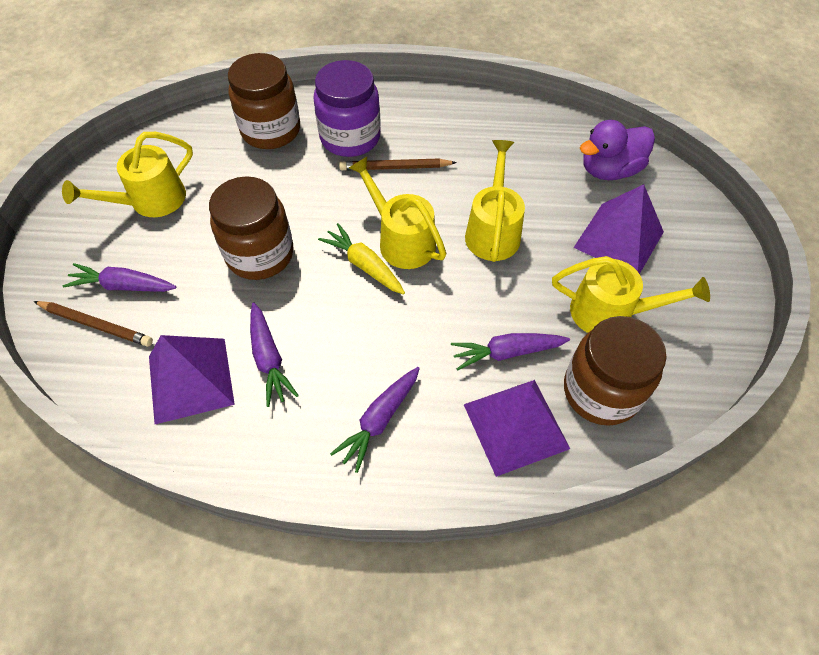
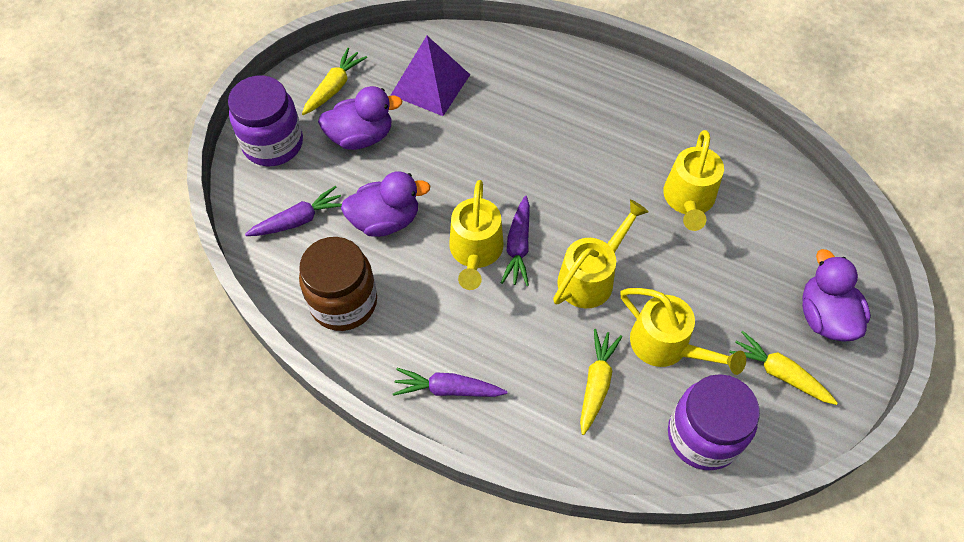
brown jar: [209,176,294,280] [228,53,300,149] [564,316,667,426] = 3 -> [299,237,377,331] = 1
brown pencil: [33,301,153,347] [339,158,457,170] = 2 -> none = 0
purple carrot: [63,263,177,292] [250,302,299,407] [330,367,420,473] [451,333,570,370] = 4 -> [245,186,342,236] [393,368,508,397] [501,196,530,286] = 3
purple duck: [580,120,655,180] = 1 -> [318,86,402,150] [341,171,430,237] [802,249,871,342] = 3
purple jar: [313,60,381,157] = 1 -> [228,76,303,166] [668,374,760,470] = 2
purple pyramid: [149,335,235,424] [464,380,570,477] [574,184,664,274] = 3 -> [391,36,470,116] = 1
yellow carrot: [318,223,405,294] = 1 -> [302,48,367,115] [580,329,622,435] [729,331,838,405] = 3

